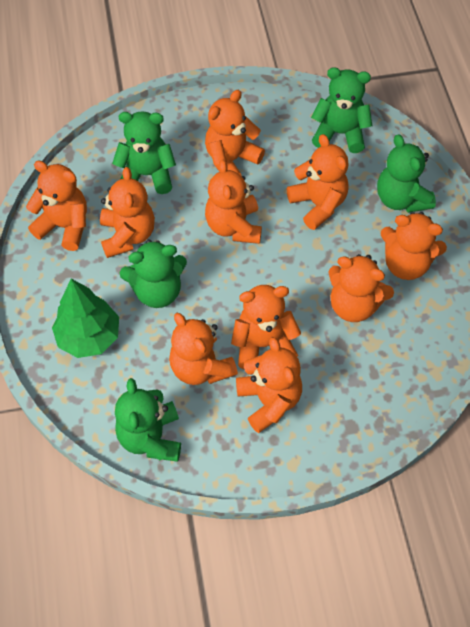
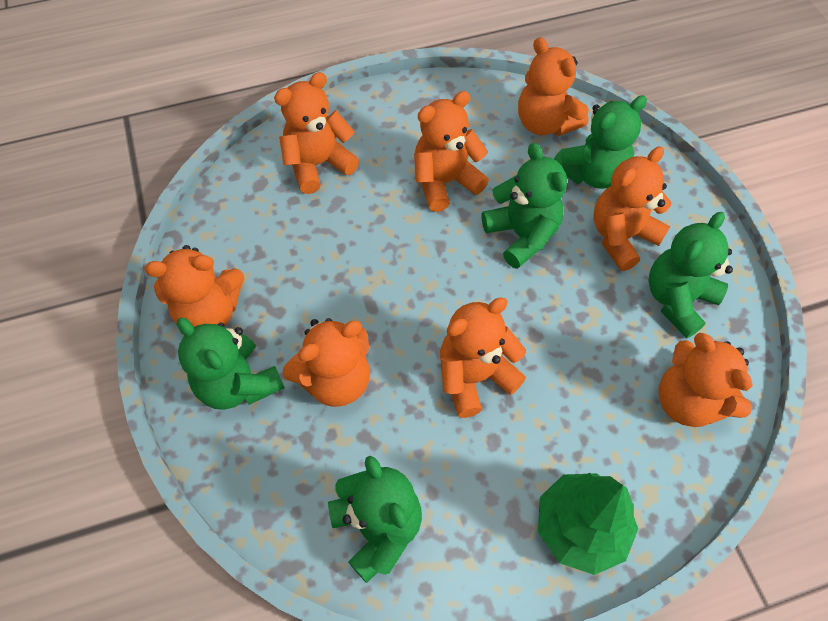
orange teddy bear: [26,161,87,251] [100,167,155,258] [169,313,238,385] [205,90,265,176] [205,159,262,244] [231,285,301,370] [236,337,302,433] [287,134,349,230] [328,254,394,322] [380,212,447,280] = 10 -> [145,245,244,327] [274,72,360,194] [282,318,370,407] [414,91,489,212] [440,297,526,418] [518,37,589,136] [594,147,672,271] [658,333,753,427] = 8

